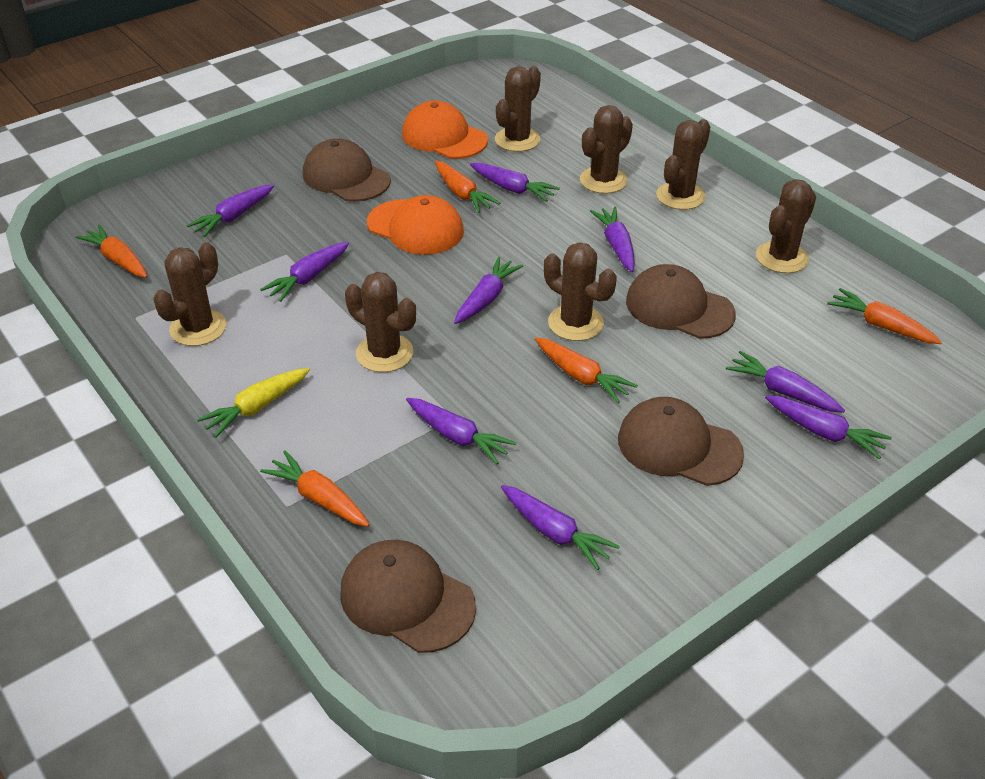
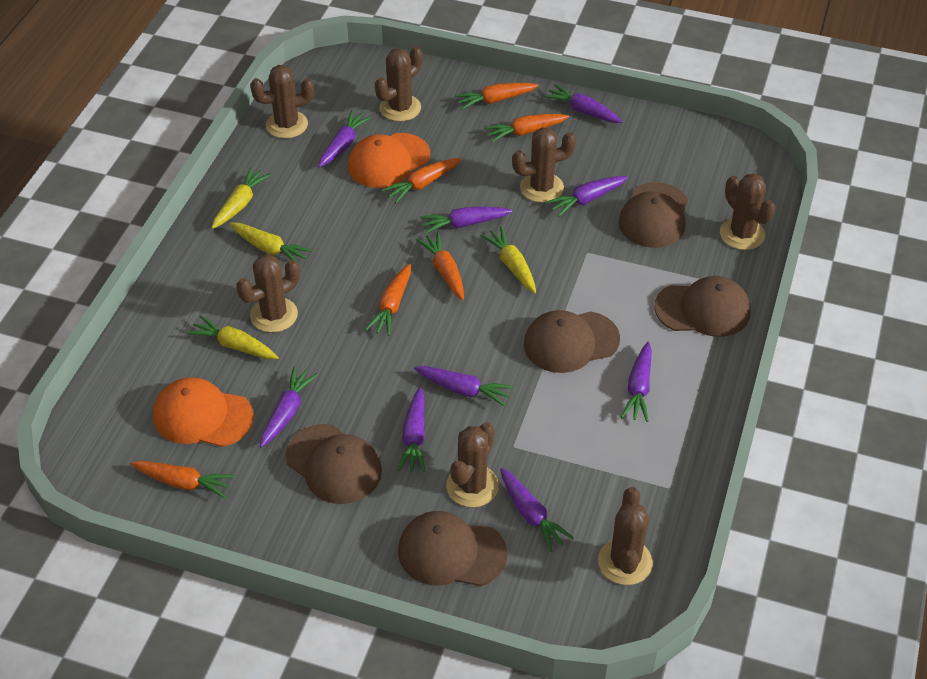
brown cap: [303,138,391,202] [340,540,476,653] [618,397,744,486] [626,264,736,339] = 4 -> [285,424,382,504] [398,511,507,586] [524,310,620,373] [619,182,688,248] [654,276,751,337] = 5
orange carrot: [76,225,147,278] [260,450,370,527] [435,161,500,213] [535,337,638,403] [827,288,942,344] = 5 -> [130,461,235,498] [365,264,411,336] [382,158,461,203] [416,232,464,300] [455,83,539,110] [484,114,569,142] = 6
yellow carrot: [197,368,310,438] = 1 -> [187,315,279,359] [211,167,271,229] [229,222,312,263] [480,227,536,293] = 4

